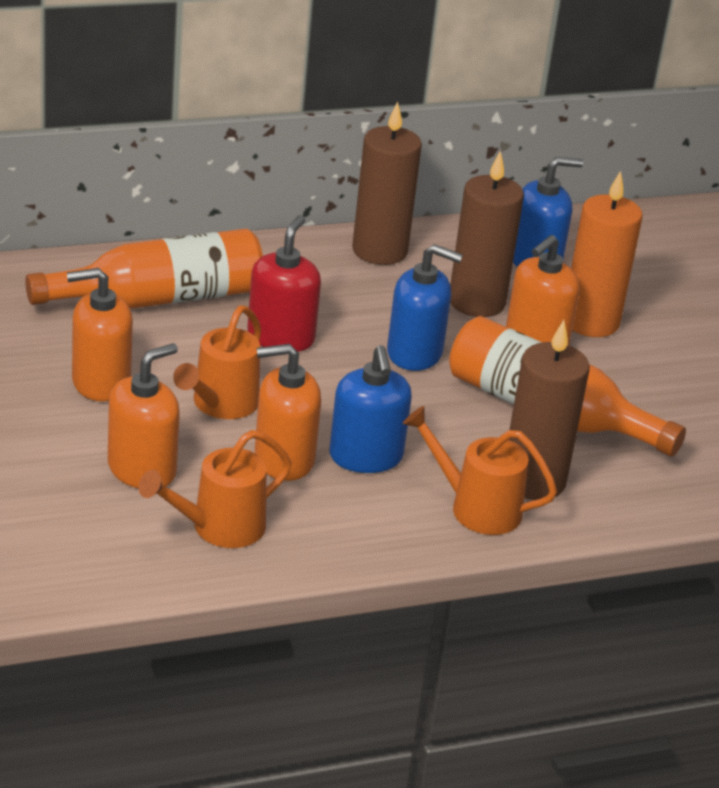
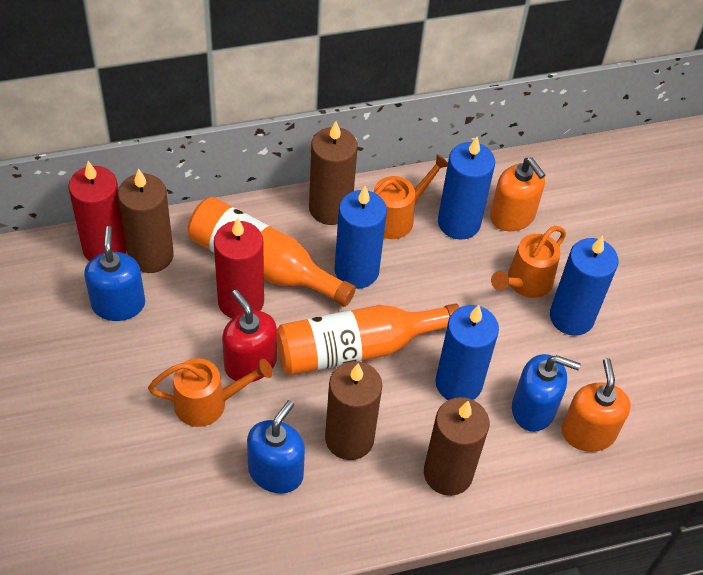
blue candle: none = 0 -> [335,186,387,289] [435,305,499,400] [438,137,495,239] [550,235,619,336] = 4
brown candle: [352,101,422,265] [450,150,524,317] [509,320,590,500] = 3 -> [118,168,174,273] [309,121,358,225] [325,361,382,460] [424,397,490,496] = 4
orange candle: [571,171,643,337] = 1 -> none = 0
orange soap dispenser: [67,268,133,402] [108,343,180,489] [255,344,321,481] [506,235,580,345] = 4 -> [490,158,545,231] [561,358,631,452] = 2
red candle: none = 0 -> [68,161,127,261] [214,217,264,319] = 2

